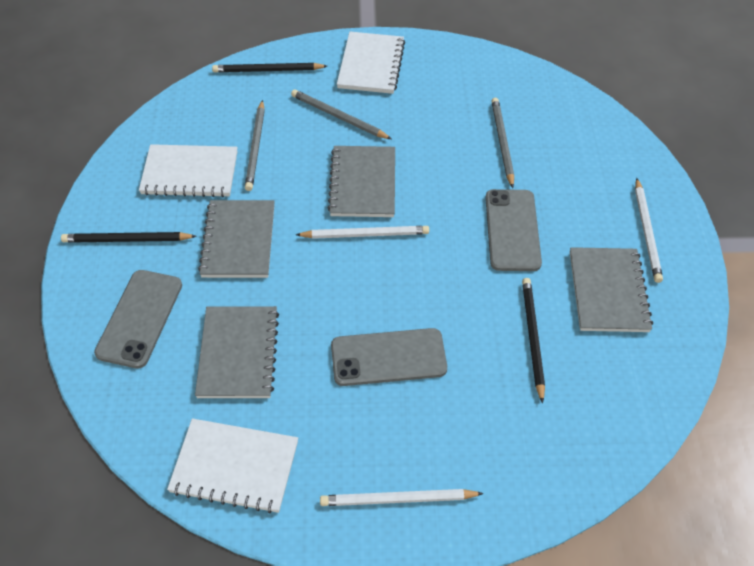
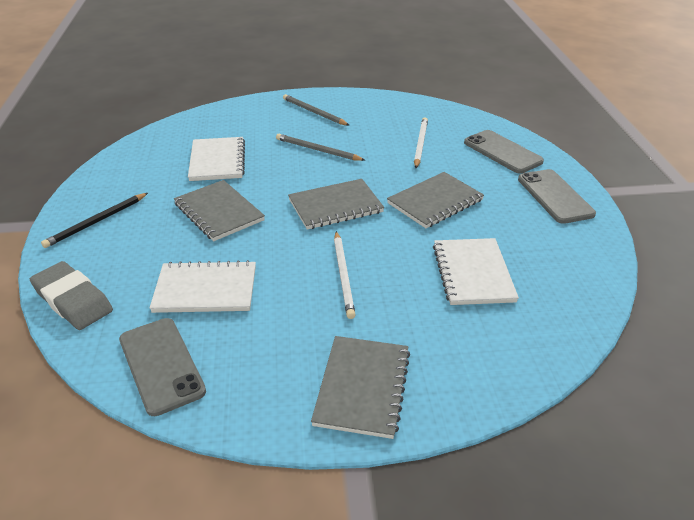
black pencil: [61,232,197,243] [212,63,327,73] [522,278,545,404] = 3 -> [41,193,148,248] = 1
grey eraser: none = 0 -> [30,261,113,330] = 1
grey pencil: [245,100,265,191] [291,89,391,139] [491,98,514,188] = 3 -> [276,134,365,161] [283,94,349,125] = 2
white pencil: [296,226,429,239] [320,489,484,506] [635,178,663,283] = 3 -> [334,231,355,319] [414,117,428,168] = 2

